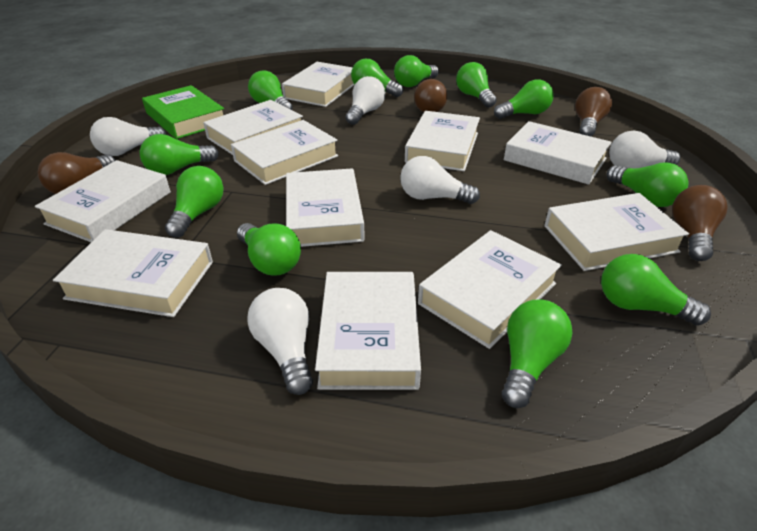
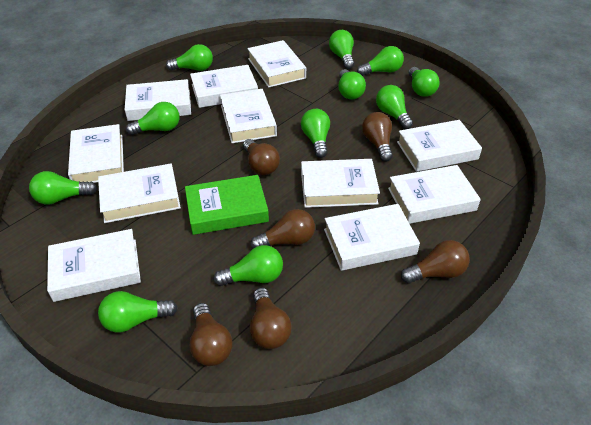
brown light bulb: [38,152,116,194] [414,79,447,112] [575,87,612,137] [672,185,728,261] = 4 -> [189,303,233,366] [243,139,280,175] [250,288,292,349] [251,209,315,249] [362,112,393,162] [401,240,470,284] = 6
white light bulb: [90,117,166,156] [247,288,313,395] [345,76,385,125] [400,156,480,204] [609,130,680,168] = 5 -> none = 0

